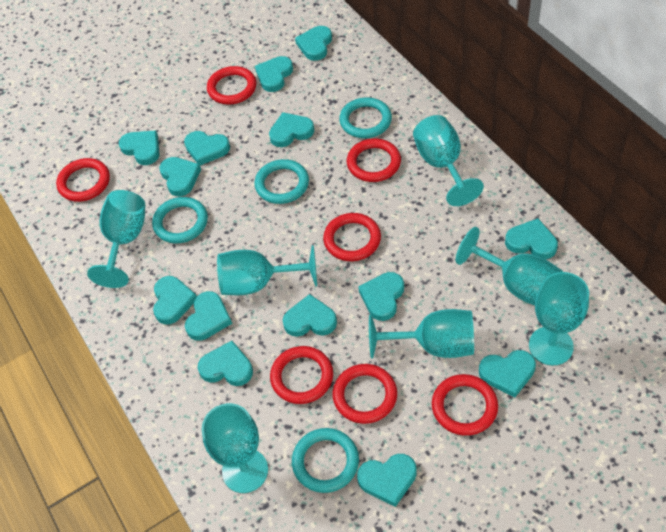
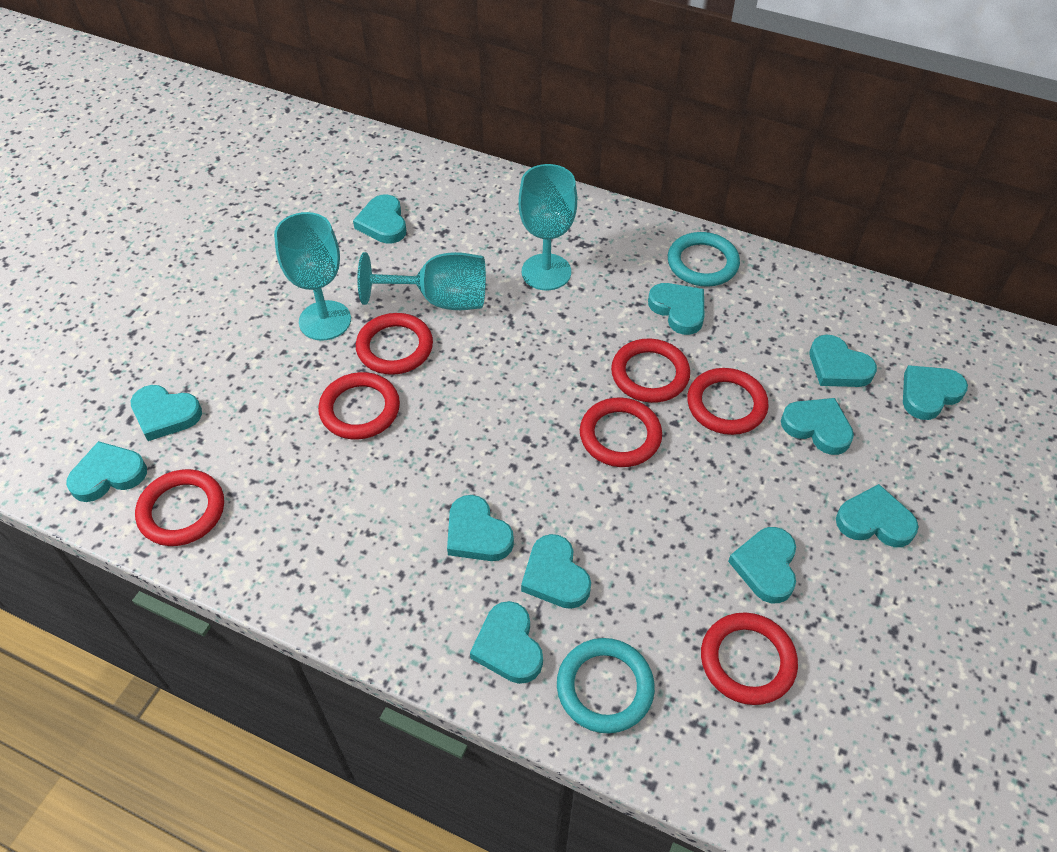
turquoise goblet: [87,190,145,288] [202,403,268,493] [217,245,317,295] [369,309,474,358] [413,115,484,206] [456,227,563,306] [529,272,589,365] = 7 -> [274,212,351,341] [357,252,486,310] [518,164,577,290] = 3
turquoise heart: [119,130,160,165] [153,276,197,325] [159,157,201,196] [184,131,230,165] [185,291,232,341] [198,341,253,386] [255,56,293,92] [269,112,314,147] [283,294,337,337] [295,26,332,61] [357,454,417,507] [358,272,404,321] [479,350,536,398] [505,218,558,259] = 14 -> [66,441,147,502] [131,385,202,441] [353,194,406,244] [447,495,514,561] [470,601,543,684] [521,534,591,609] [648,283,704,335] [728,527,796,603] [781,398,854,455] [810,335,877,387] [836,484,919,547] [903,365,968,420] = 12
turquoise ring: [152,197,208,243] [254,159,309,204] [292,428,359,493] [339,97,392,138] = 4 -> [557,638,655,733] [668,232,740,287] = 2

